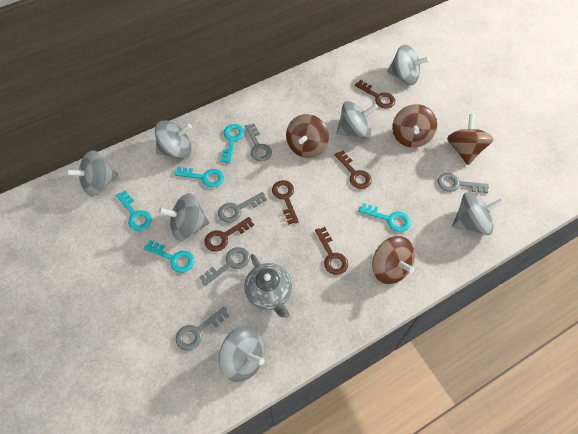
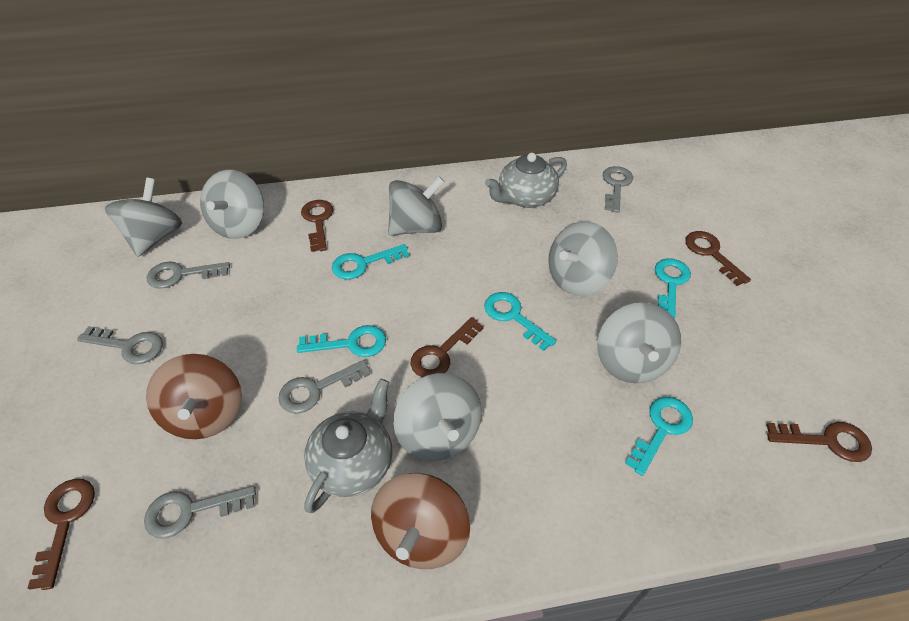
brown spinning top: [286,114,329,158] [372,236,415,284] [392,104,437,148] [447,114,494,165] = 4 -> [146,354,242,439] [371,473,470,569] = 2
grey spinning top: [66,150,118,197] [155,120,192,159] [159,193,209,240] [219,326,265,382] [337,101,378,139] [387,45,430,85] [452,192,504,235] = 7 -> [105,178,182,257] [200,170,264,239] [388,176,445,236] [393,373,482,461] [548,222,618,296] [597,302,681,383] = 6
grey teapot: [244,254,292,318] = 1 -> [304,379,392,513] [485,153,567,208] = 2

